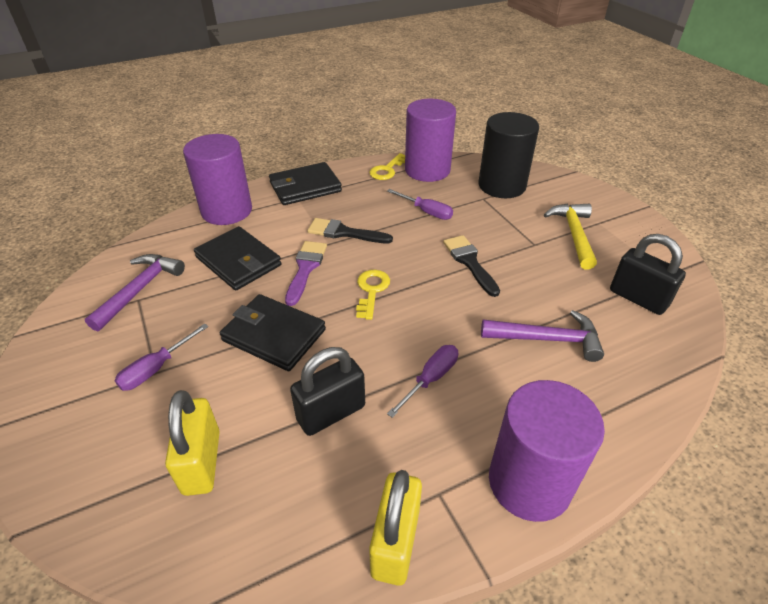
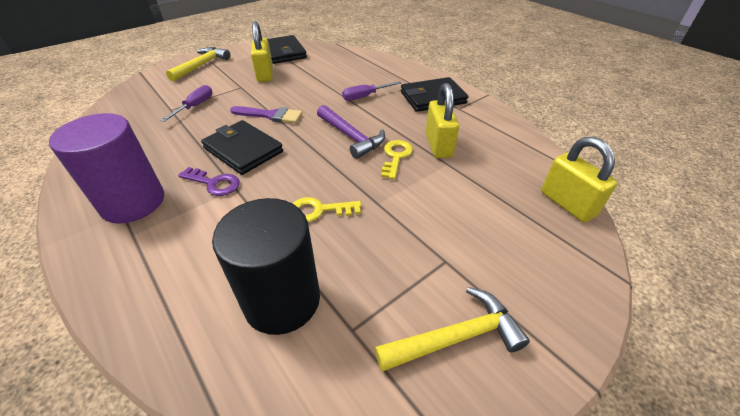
black brush: [307,218,393,243] [443,235,500,297] = 2 -> none = 0
black padlock: [290,347,365,436] [610,234,686,315] = 2 -> none = 0
purple cylinder: [183,134,252,225] [405,99,456,182] [489,380,605,522] = 3 -> [49,113,164,223] = 1
purple hammer: [85,254,185,331] [481,310,604,362] = 2 -> [317,105,385,159] = 1
purple key: none = 0 -> [178,167,240,196] = 1
purple screwdriver: [115,323,208,391] [387,189,453,220] [387,345,458,418] = 3 -> [160,85,212,122] [342,81,401,101] = 2
yellow hammer: [544,204,597,270] = 1 -> [166,47,230,82] [375,287,530,372] = 2
yellow padlock: [165,390,220,496] [369,470,422,586] = 2 -> [251,21,273,82] [426,83,459,158] [541,137,618,223] = 3

